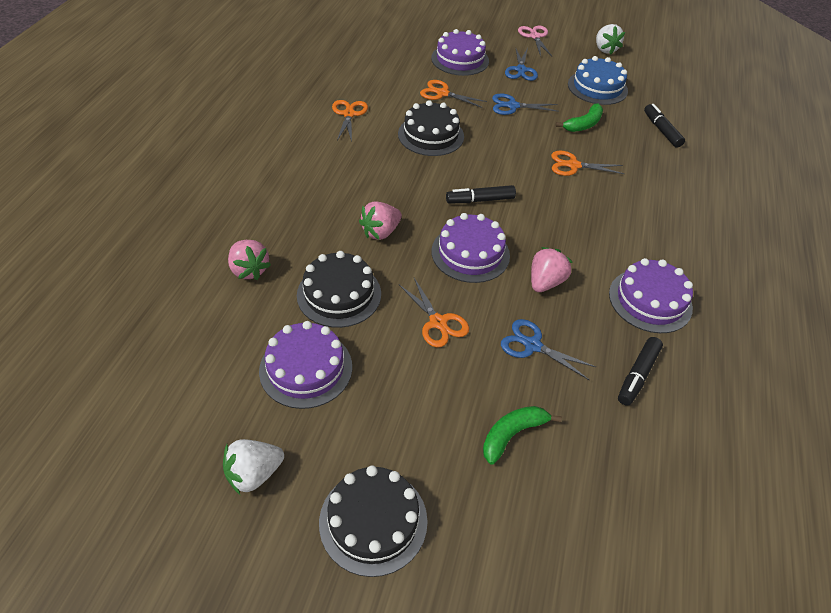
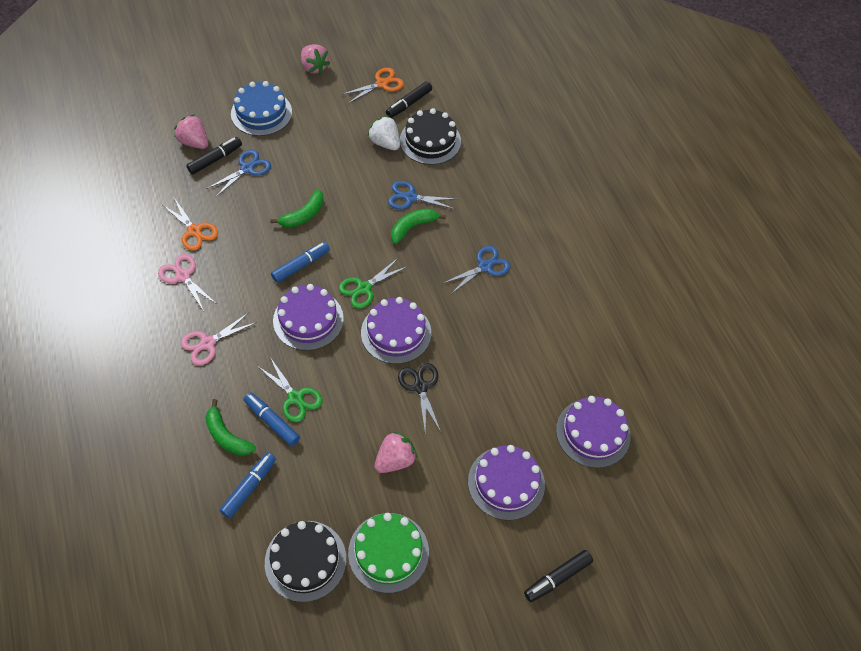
black cake: [297,251,381,328] [319,466,428,577] [398,100,464,156] = 3 -> [265,521,346,602] [400,108,461,165] = 2
black scissors: none = 0 -> [398,363,441,432] = 1
blue marker: none = 0 -> [220,452,276,518] [244,392,300,446] [271,242,330,283] = 3
green banana: [483,406,562,464] [556,103,603,132] = 2 -> [205,399,256,456] [270,189,324,228] [391,209,446,244] = 3
green cake: none = 0 -> [348,513,429,593] = 1
green scissors: none = 0 -> [257,357,322,422] [339,257,408,309] = 2
orange scissors: [332,100,368,142] [398,278,469,348] [420,80,487,108] [551,151,625,176] = 4 -> [163,198,218,251] [341,68,404,103] = 2
pink scissors: [518,26,552,57] = 1 -> [158,254,217,311] [181,313,257,365] = 2
white strawberry: [223,439,284,495] [596,24,625,55] = 2 -> [368,116,400,150] = 1

